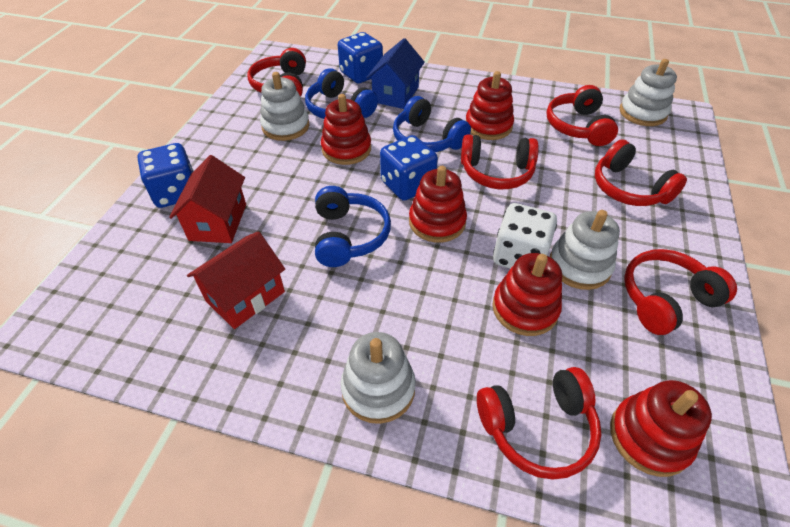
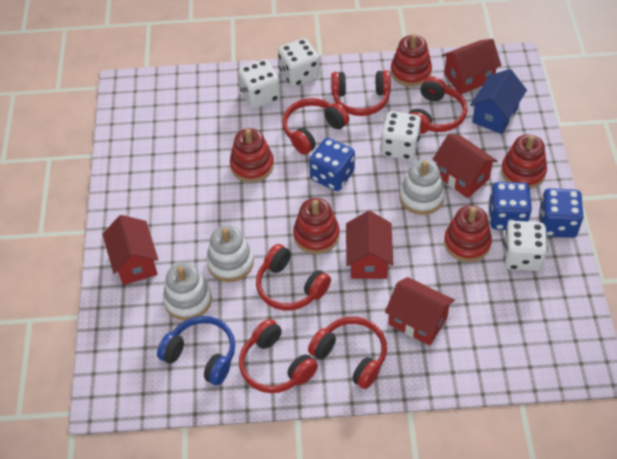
blue headphones: [305,68,378,119] [315,186,391,267] [393,96,471,152] = 3 -> [157,316,235,385] = 1
red house: [169,155,246,243] [187,231,285,329] = 2 -> [102,215,158,285] [346,211,393,279] [385,277,455,345] [432,134,497,198] [442,39,502,94] = 5
white dice: [493,203,557,269] = 1 -> [238,59,281,109] [278,38,320,87] [380,111,421,160] [503,221,548,271] = 4
white stacking toy: [260,72,310,141] [340,332,416,424] [550,210,620,290] [620,59,677,126] = 4 -> [163,263,212,321] [206,225,254,282] [399,159,445,215] = 3

